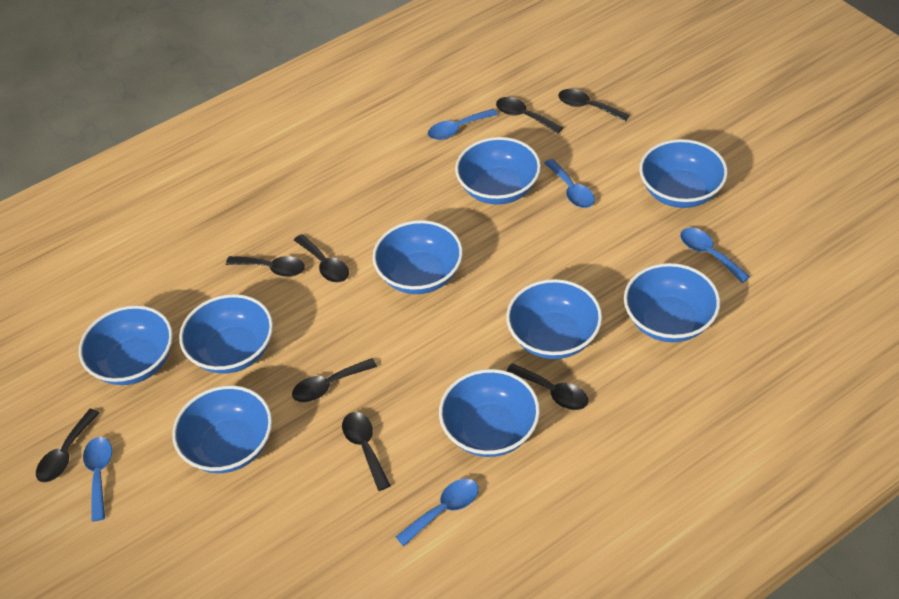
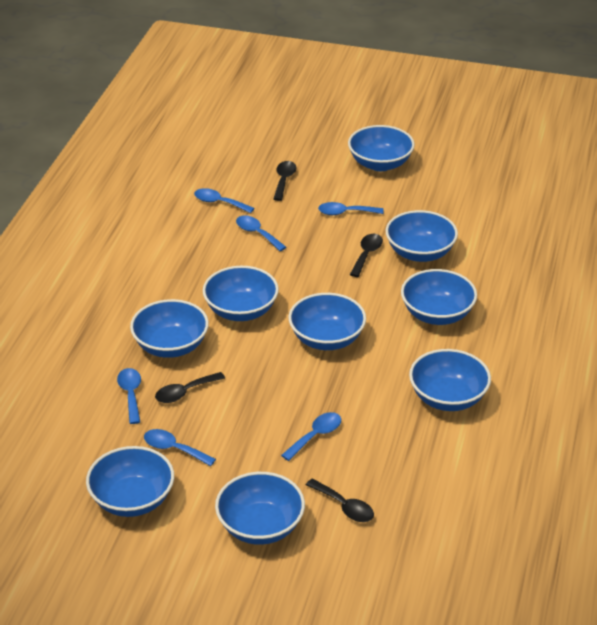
black spoon: [36,409,100,482] [226,256,305,277] [292,358,377,402] [294,234,349,283] [342,412,391,491] [496,97,563,134] [506,363,588,410] [558,89,629,121] = 8 -> [155,372,225,403] [274,161,297,201] [306,479,374,522] [350,234,383,277] = 4
blue spoon: [83,437,112,521] [396,479,479,547] [428,109,498,140] [544,159,595,208] [680,228,750,283] = 5 -> [117,368,141,424] [144,429,216,466] [194,188,254,213] [236,215,286,251] [281,412,341,461] [318,202,384,215] = 6

